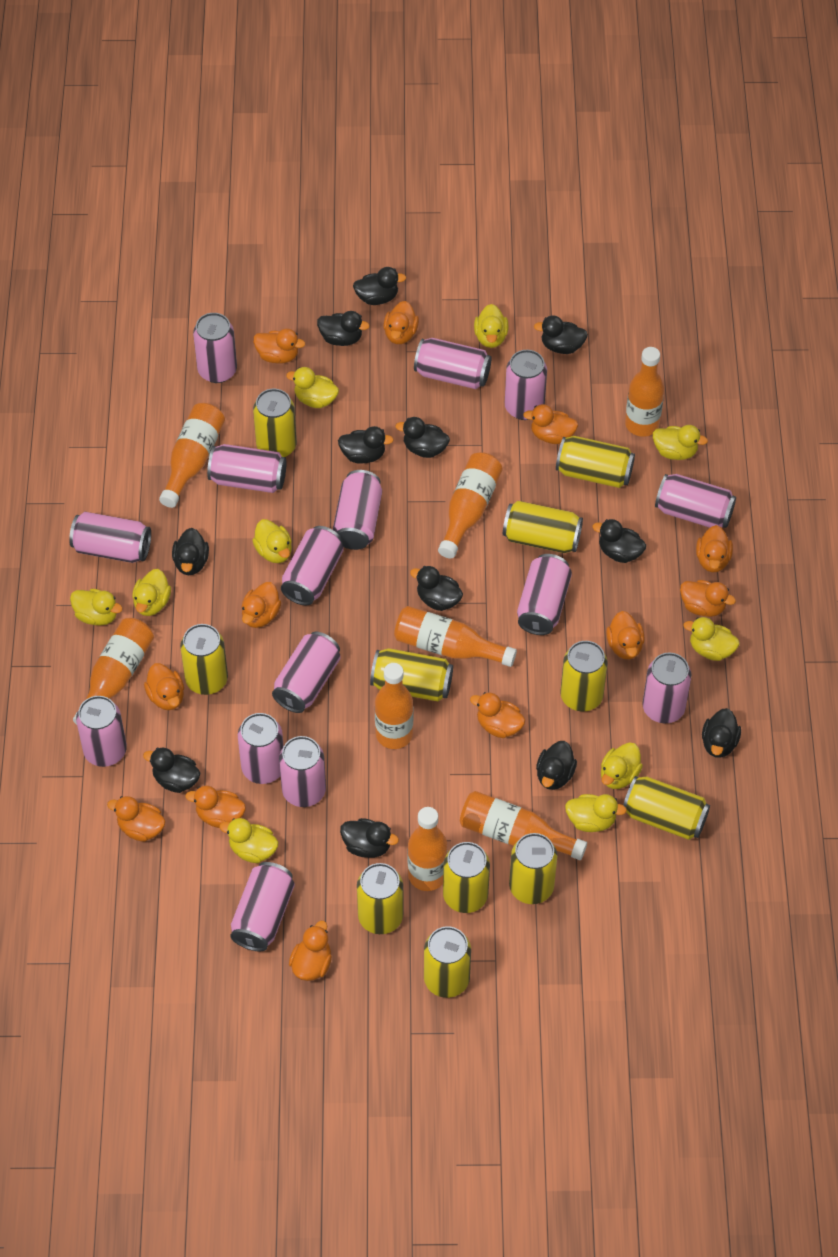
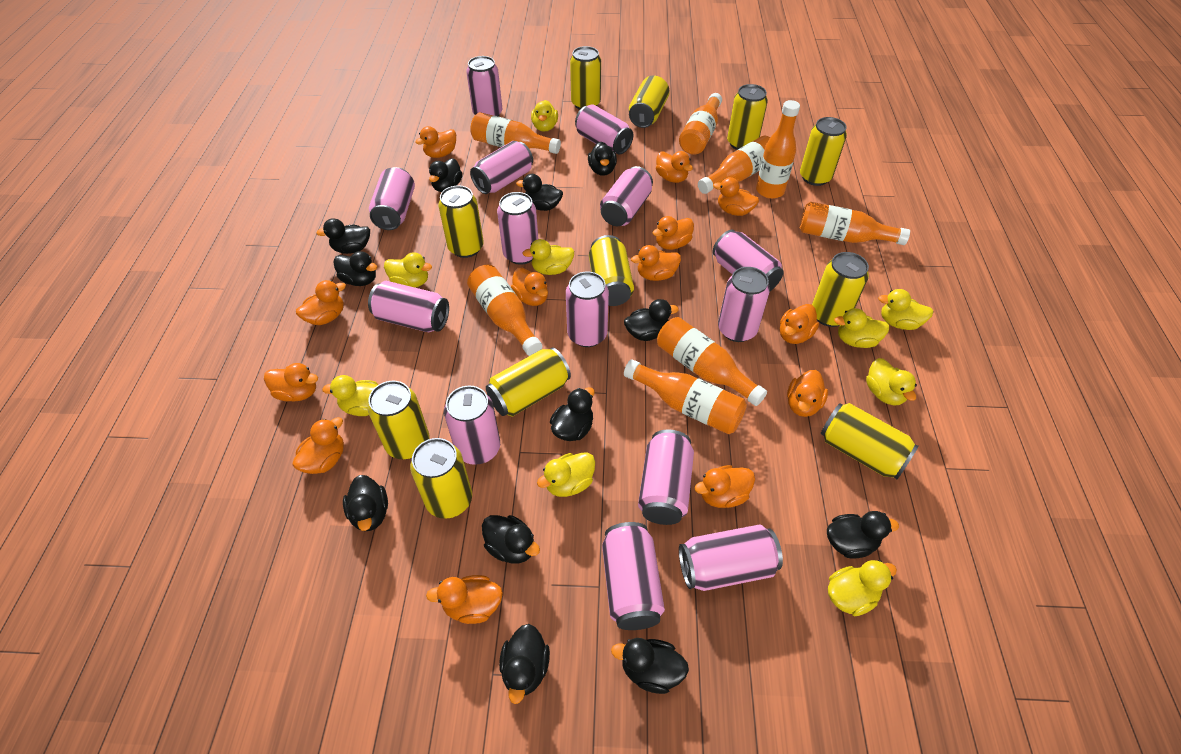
orange duck: [107,796,166,842] [144,663,184,710] [185,786,246,828] [242,582,281,628] [253,328,305,364] [289,921,332,981] [384,301,419,344] [470,692,525,738] [523,404,578,444] [606,611,645,660] [680,580,736,617] [696,525,733,572] = 12 -> [264,363,318,402] [293,417,344,474] [296,280,346,325] [415,126,456,158] [426,575,503,624] [511,268,548,306] [631,245,681,281] [653,216,694,250] [656,151,693,183] [695,465,755,508] [713,177,759,216] [780,304,819,344] [787,370,828,417] = 13
pink can: [69,512,151,563] [76,696,127,767] [193,313,237,383] [207,444,286,493] [230,862,295,952] [238,713,284,784] [272,632,341,713] [279,736,326,807] [281,526,344,606] [333,470,382,550] [414,338,491,389] [505,350,547,420] [517,554,572,635] [643,652,691,723] [655,474,736,528] = 15 -> [368,281,449,332] [369,167,415,230] [444,386,500,465] [466,56,502,117] [470,141,533,194] [497,192,538,265] [566,272,609,347] [575,104,633,154] [600,166,653,226] [602,522,665,630] [638,430,694,525] [679,525,783,591] [713,230,783,291] [718,267,770,342] = 14
yellow duck: [70,589,122,626] [132,569,171,616] [220,818,279,863] [252,519,292,563] [286,367,339,408] [474,304,509,348] [565,794,627,832] [601,742,643,789] [653,425,708,460] [683,617,739,661] = 10 -> [322,375,379,416] [384,252,432,288] [522,239,574,275] [531,100,558,132] [537,452,595,497] [828,560,897,616] [834,308,889,348] [866,358,917,406] [878,289,933,330] = 9

